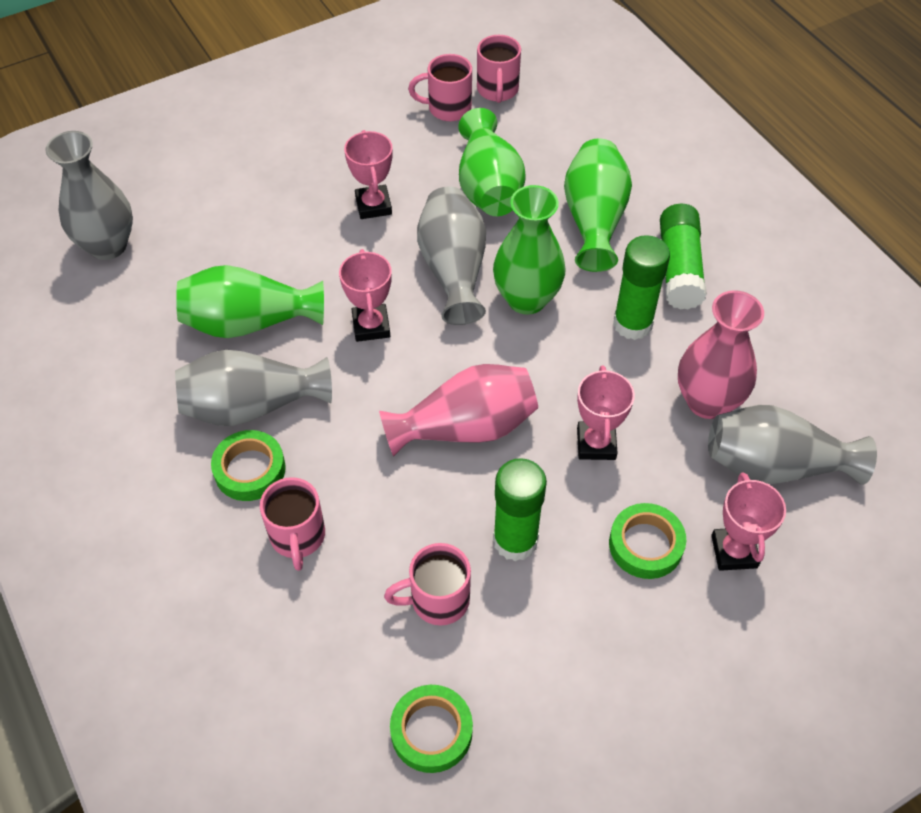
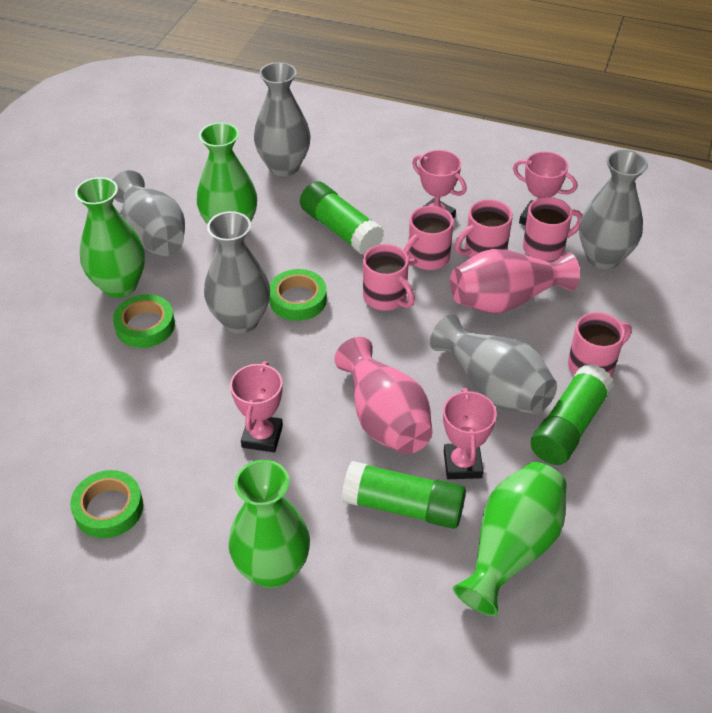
grey vase: [45,131,133,260] [175,350,332,426] [417,186,486,325] [708,405,877,485] = 4 -> [113,170,185,256] [204,211,270,334] [254,62,311,176] [430,314,557,414] [579,150,648,269] = 5
pink mug: [260,477,325,571] [384,543,471,625] [408,54,472,121] [477,35,521,103] = 4 -> [363,244,415,311] [403,206,454,270] [455,200,513,258] [523,197,582,261] [568,312,632,377] = 5

